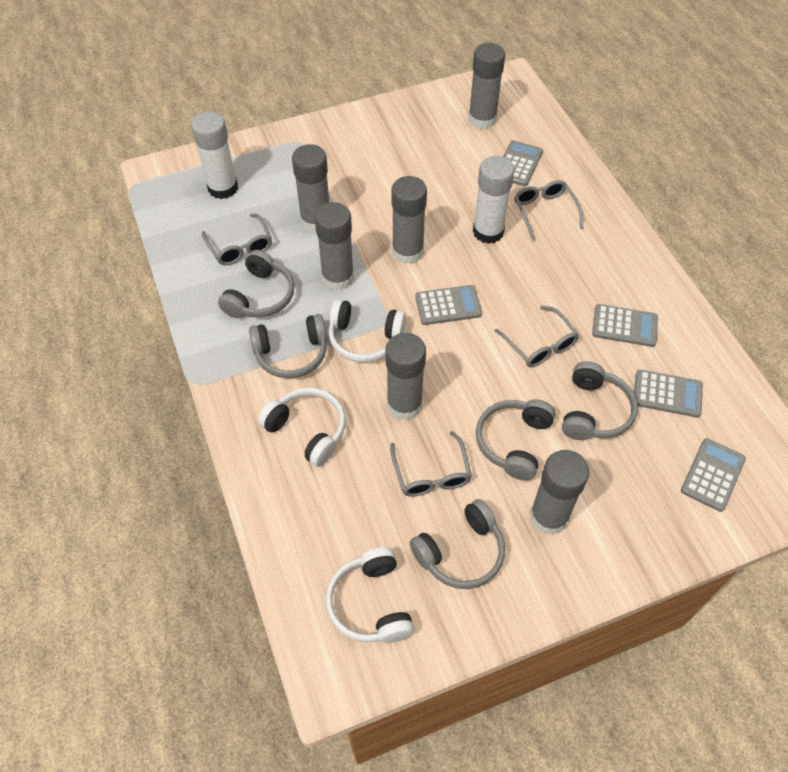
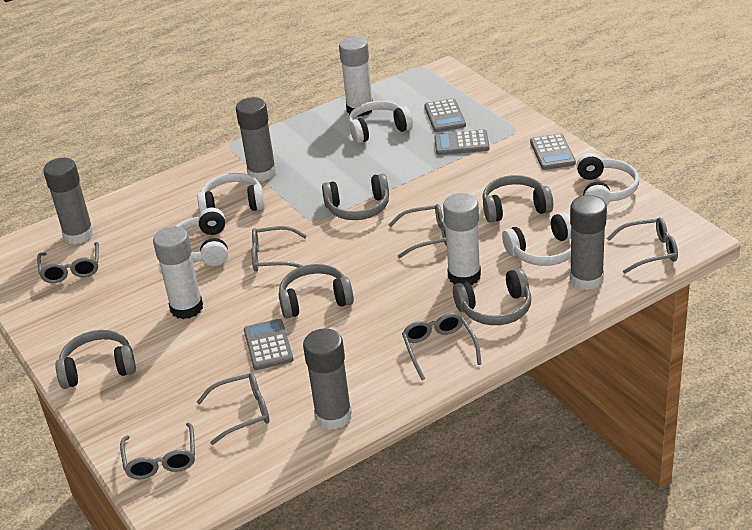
grey calculator: [415,285,482,325] [503,140,543,186] [592,304,658,347] [634,370,703,417] [681,438,746,512] = 5 -> [244,319,294,370] [424,98,466,132] [434,130,489,155] [530,133,576,170] = 4
grey glasses: [202,214,272,265] [390,431,472,497] [495,306,579,367] [514,180,584,240] = 4 -> [37,242,99,283] [120,423,195,479] [197,373,270,445] [252,226,307,272] [389,204,447,258] [402,313,482,380] [607,217,678,274] = 7
grey glue stick: [292,144,329,232] [315,202,354,290] [386,333,426,420] [391,176,427,264] [468,43,505,129] [530,450,589,535] = 6 -> [43,158,94,244] [236,97,276,181] [303,328,352,430] [570,195,607,290] = 4
white glue stick: [191,112,238,199] [473,156,515,244] = 2 -> [153,226,203,319] [339,36,373,117] [443,193,481,285] = 3
white headphones: [258,388,346,467] [326,547,414,643] [328,299,406,363] = 3 -> [176,208,228,266] [198,173,265,213] [348,101,413,144] [502,212,571,266] [577,153,639,205] = 5

